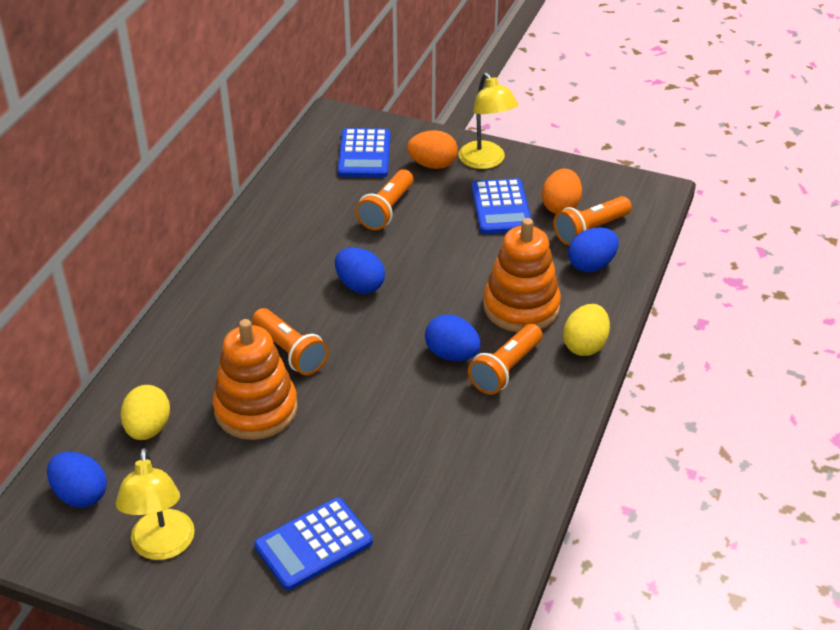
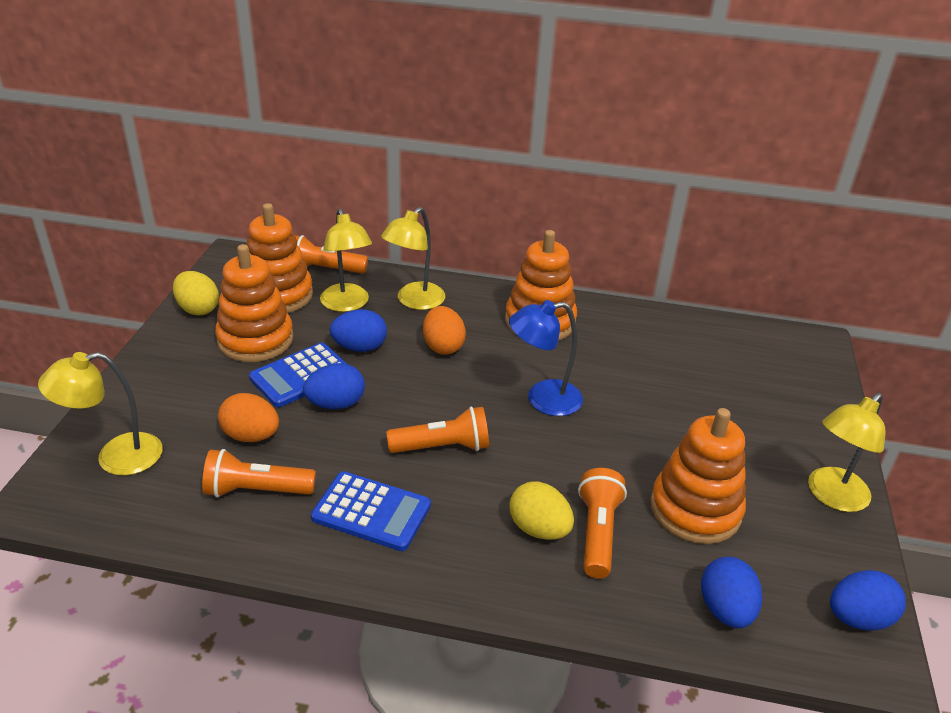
blue calculator: [254,497,373,590] [338,128,390,177] [471,178,531,234] = 3 -> [249,343,347,407] [311,471,431,551] = 2
blue lamp: none = 0 -> [509,300,583,416] = 1
orange stacking toy: [213,319,298,440] [483,218,561,332] = 2 -> [215,244,294,362] [246,203,313,313] [505,230,577,340] [650,408,746,544] = 4
yellow lamp: [116,448,195,560] [459,72,518,169] = 2 -> [38,352,163,476] [320,208,372,312] [381,207,445,310] [808,393,886,512] = 4

